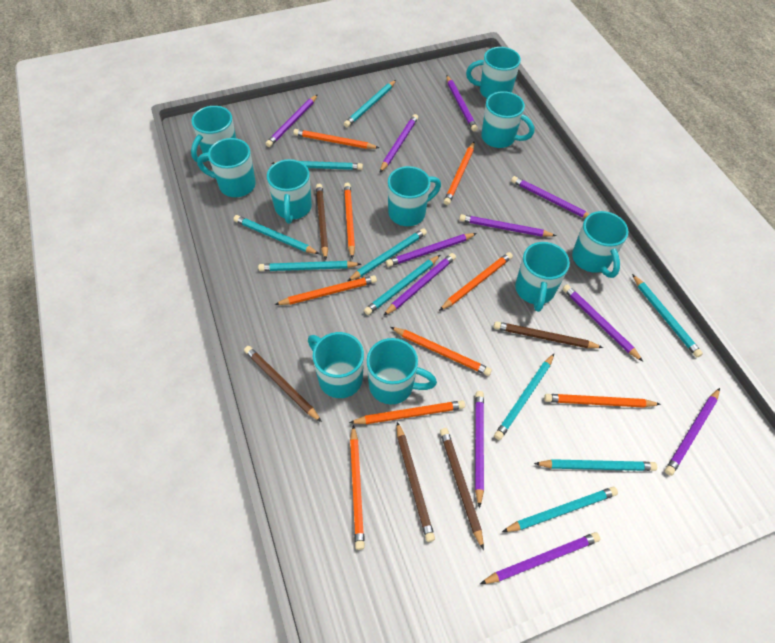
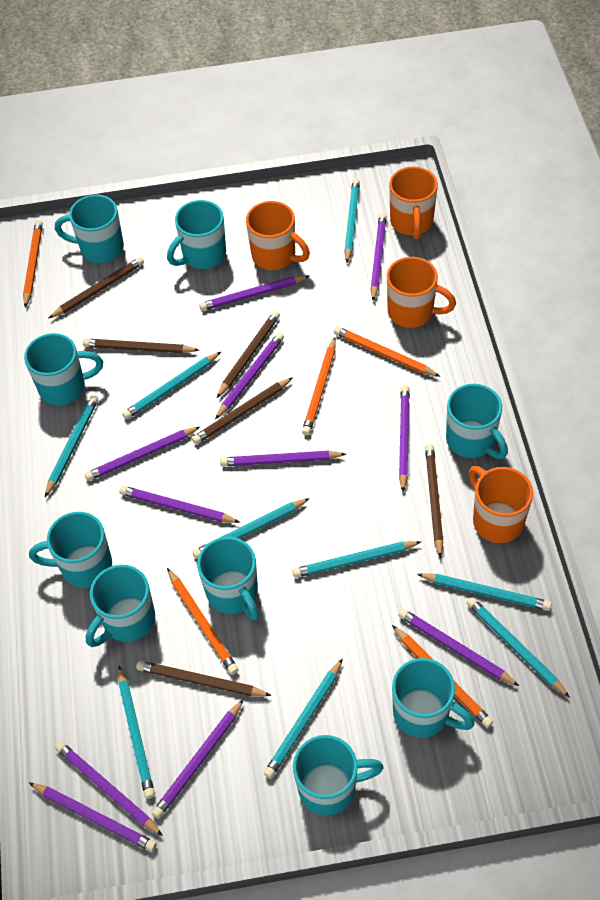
brown pencil: [244,346,322,422] [316,184,328,260] [397,422,435,542] [440,428,484,550] [494,321,603,348] = 5 -> [48,257,144,319] [83,339,199,353] [136,661,272,696] [192,377,293,444] [217,311,280,398] [425,444,443,558] = 6
orange mug: none = 0 -> [246,201,310,270] [387,257,456,328] [389,167,438,240] [469,466,533,543] = 4
orange pencil: [274,275,377,305] [293,129,379,149] [344,183,355,259] [349,400,465,424] [350,425,365,550] [391,327,492,376] [439,252,513,311] [444,142,474,205] [544,394,660,408] = 9 -> [23,220,43,308] [167,568,239,675] [302,337,336,435] [334,326,441,377] [392,625,493,728] = 5
turquoise mug: [191,106,236,162] [197,138,256,197] [267,159,312,224] [308,332,364,398] [367,338,437,404] [388,166,441,226] [466,47,521,98] [481,91,534,148] [515,242,570,312] [572,211,629,278] = 10 -> [24,333,103,405] [29,512,112,588] [55,195,124,263] [86,565,155,647] [167,200,226,269] [197,537,259,620] [293,735,384,816] [392,658,475,738] [446,384,508,459] = 9
turquoise pencil: [234,215,319,254] [258,261,361,271] [271,161,363,170] [344,80,396,127] [348,228,427,281] [364,255,440,315] [494,354,554,440] [502,487,618,532] [534,459,657,471] [632,274,703,357] = 10 -> [45,395,98,497] [118,666,155,799] [122,352,221,420] [193,498,310,559] [264,658,343,778] [292,541,421,578] [344,179,360,263] [417,573,552,611] [466,597,570,698] = 9

